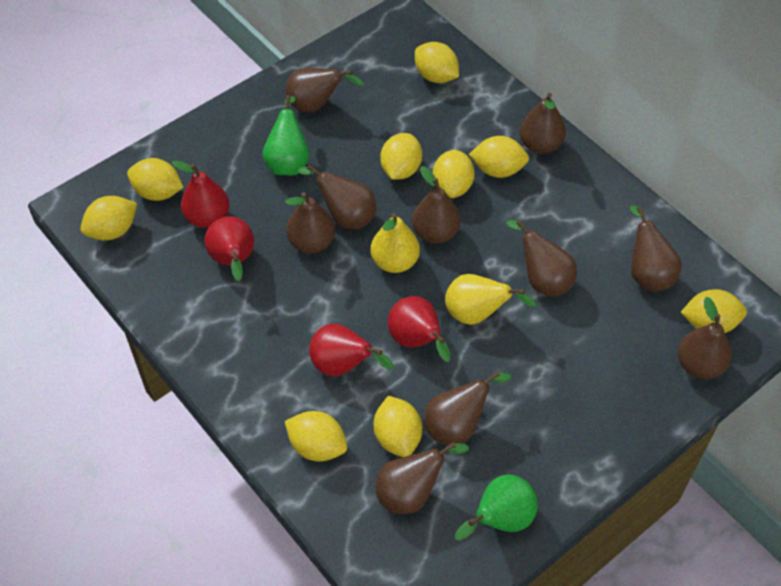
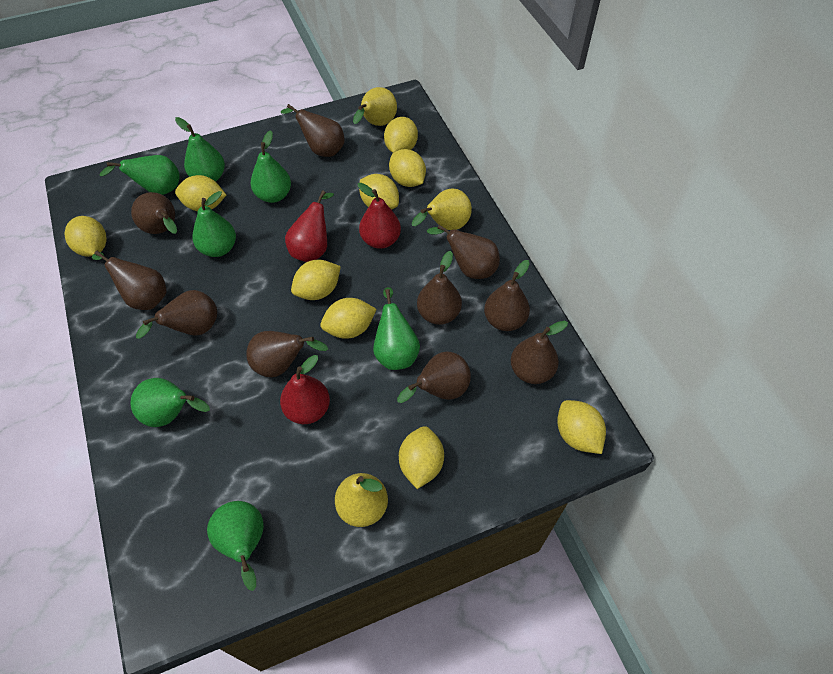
green pear: [263,95,309,176] [455,475,538,541] = 2 -> [100,155,180,195] [130,378,210,427] [175,117,225,182] [192,191,236,257] [207,501,264,591] [251,130,291,203] [373,287,420,370] = 7
red pear: [172,160,229,228] [204,216,254,281] [309,324,394,376] [388,296,451,362] = 4 -> [280,355,330,424] [285,190,334,262] [358,183,401,249] = 3
yellow pear: [371,213,420,273] [445,274,537,325] = 2 -> [335,473,388,527] [353,87,397,126] [412,189,472,230] = 3

